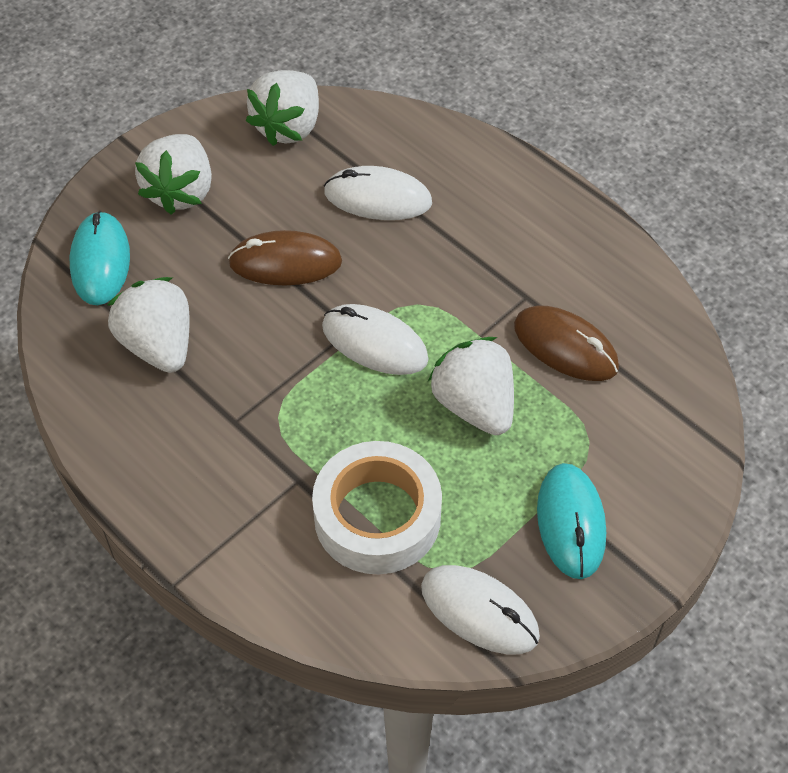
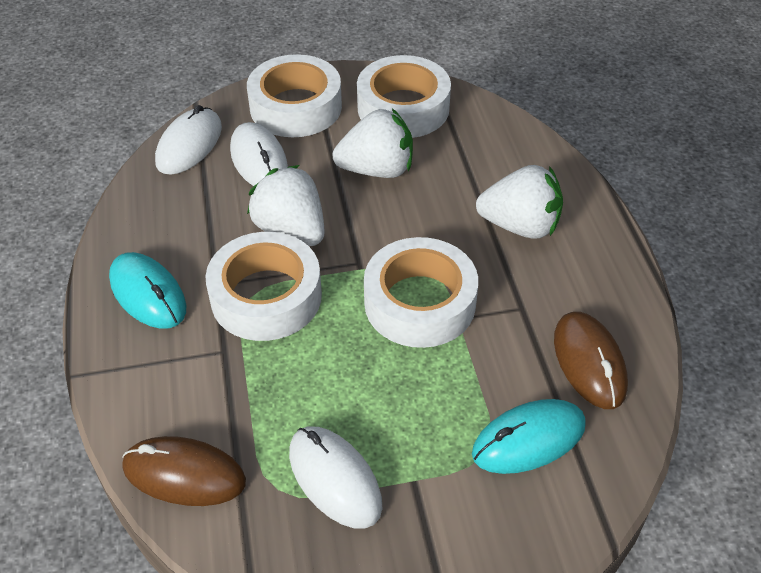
white strawberry: [107,277,190,373] [135,134,212,214] [246,70,319,146] [428,337,514,435] = 4 -> [247,165,325,246] [332,108,413,178] [476,165,563,239] = 3
white tape: [312,441,442,574] = 1 -> [205,232,322,341] [247,54,342,137] [357,55,451,138] [364,237,478,348] = 4

